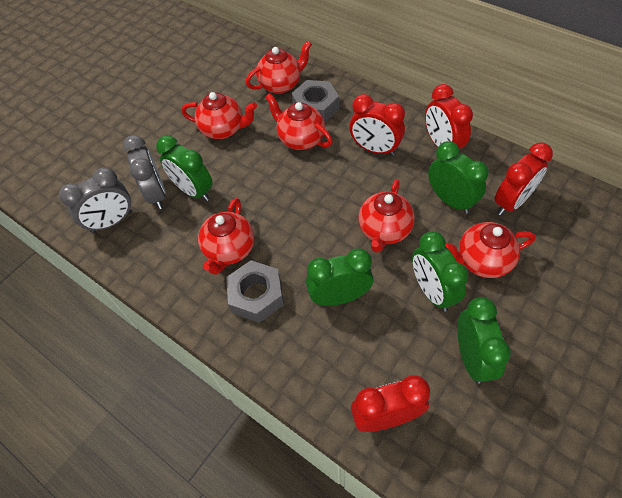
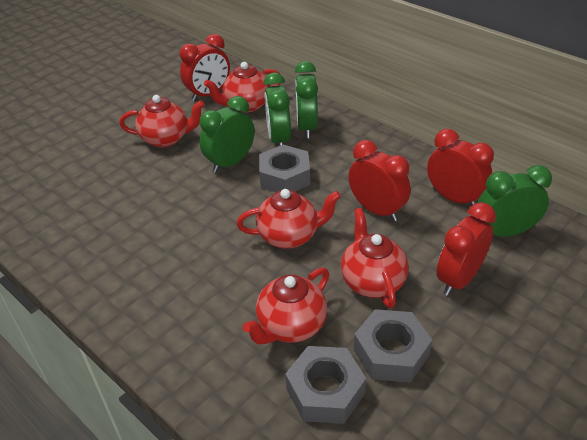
green clock: [156,135,213,201] [306,248,373,306] [412,231,469,311] [428,141,489,214] [457,297,511,384] = 5 -> [199,96,255,173] [263,72,291,146] [295,61,318,138] [478,165,552,237] = 4
grey clock: [59,167,132,233] [123,135,166,209] = 2 -> none = 0
grey nut: [226,260,284,323] [292,80,339,122] = 2 -> [259,144,310,192] [285,346,366,424] [354,309,432,383] = 3
red teapot: [181,92,257,139] [198,198,254,275] [246,41,312,94] [265,93,333,150] [358,180,415,253] [445,222,536,278] = 6 -> [119,95,205,148] [204,62,281,112] [237,189,341,249] [243,268,329,344] [341,208,408,308] = 5

